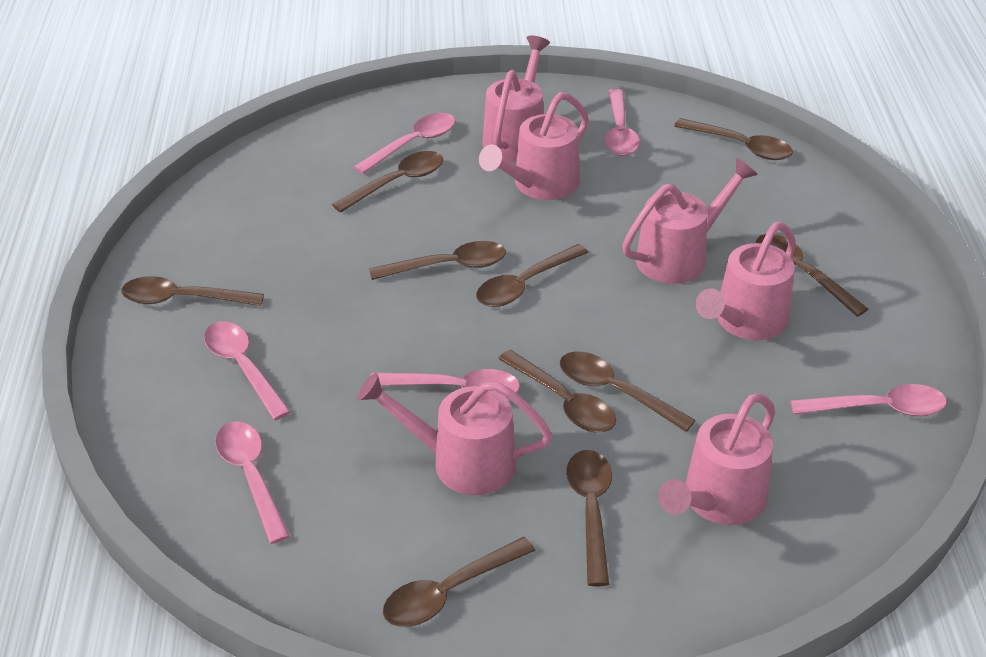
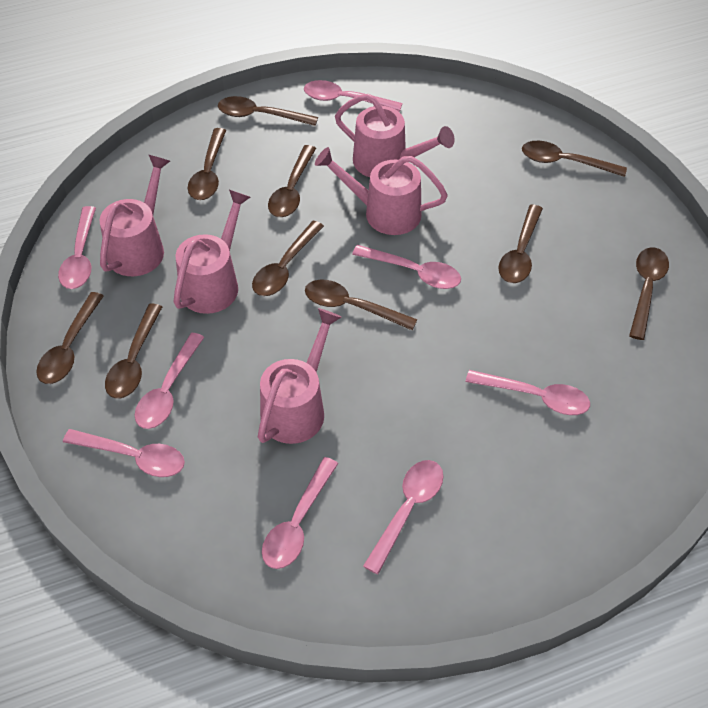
pink spoon: [204,322,291,420] [215,421,290,544] [353,113,456,174] [370,369,520,398] [605,89,640,156] [790,384,947,416] = 6 -> [58,206,96,289] [63,429,185,477] [134,333,204,429] [262,457,338,569] [304,80,402,112] [352,245,461,289] [363,460,444,574] [466,370,590,415] = 8
pink watering can: [357,373,552,495] [479,92,589,200] [483,36,550,162] [622,158,758,284] [658,393,775,525] [696,222,796,340] = 6 -> [100,155,170,276] [173,190,251,314] [258,308,341,444] [315,147,448,235] [335,94,454,177] = 5

